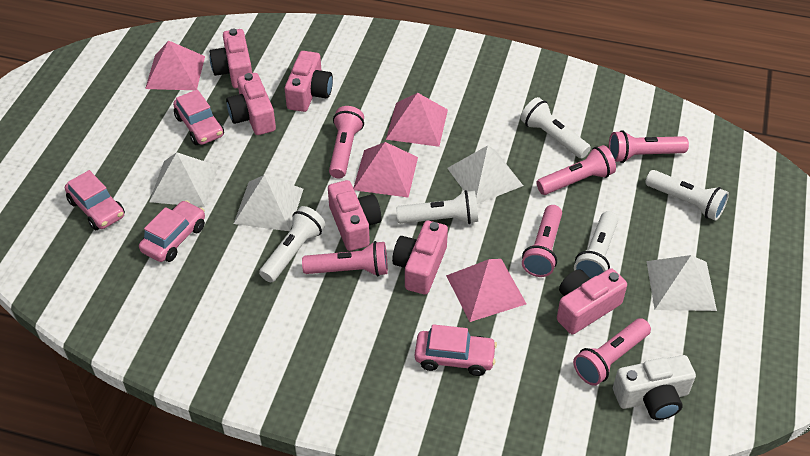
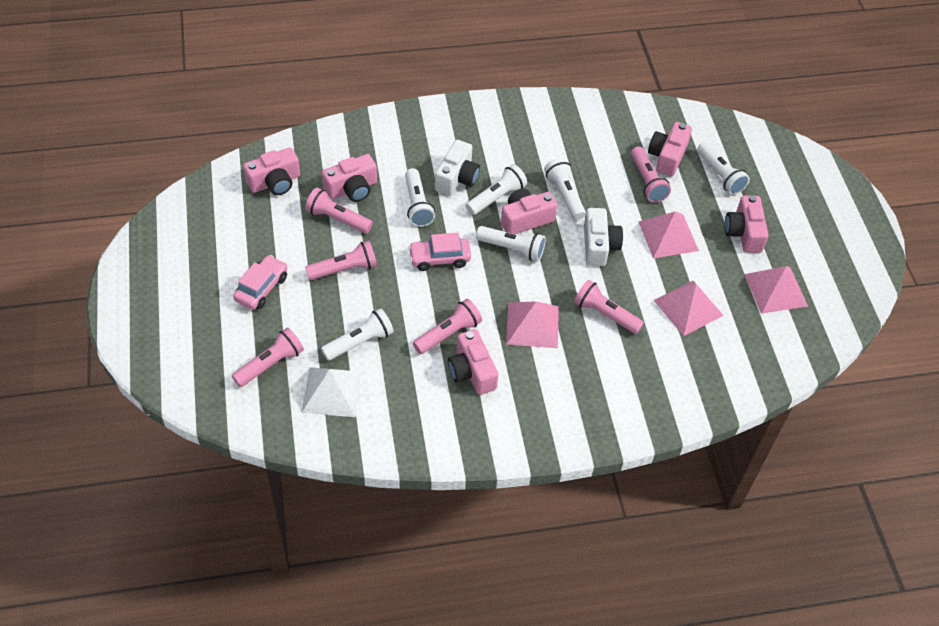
pink car: [65,170,125,230] [139,200,205,262] [173,89,224,145] [415,324,497,376] = 4 -> [233,255,287,310] [408,233,471,271] = 2
white camera: [613,355,696,420] = 1 -> [435,140,480,196] [584,208,623,266] = 2
white flashlight: [259,206,325,282] [396,190,478,224] [521,97,591,159] [574,211,618,278] [645,170,729,221] = 5 -> [321,308,394,361] [405,168,435,227] [466,164,527,215] [476,226,546,261] [544,158,586,220] [697,142,750,195] = 6
white pyramid: [149,152,218,207] [234,175,303,231] [447,145,523,204] [647,255,717,311] = 4 -> [301,367,362,417] = 1

